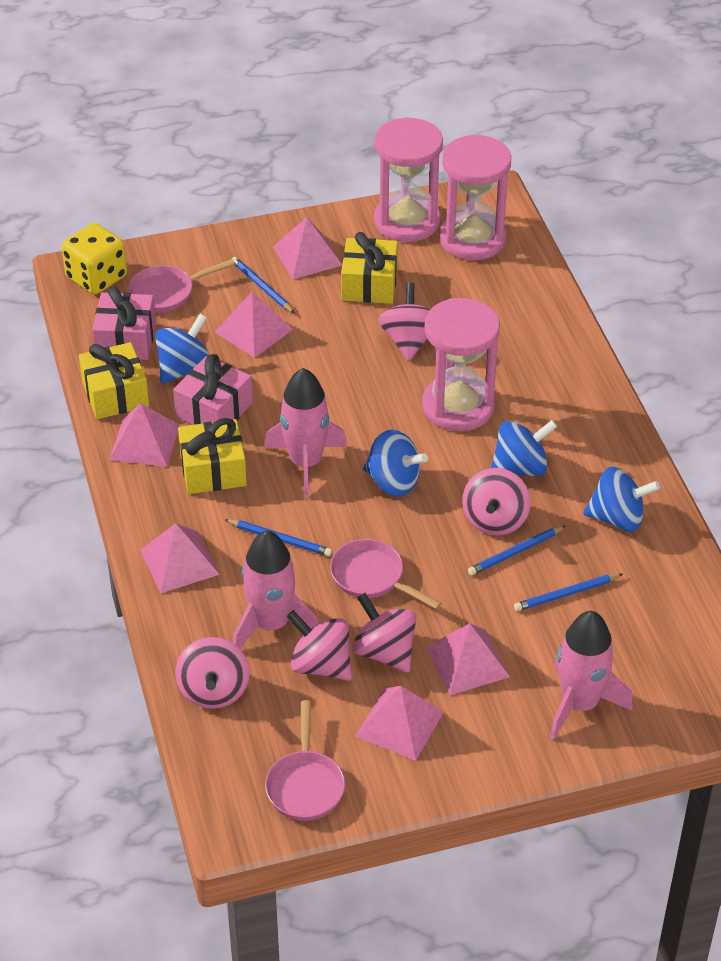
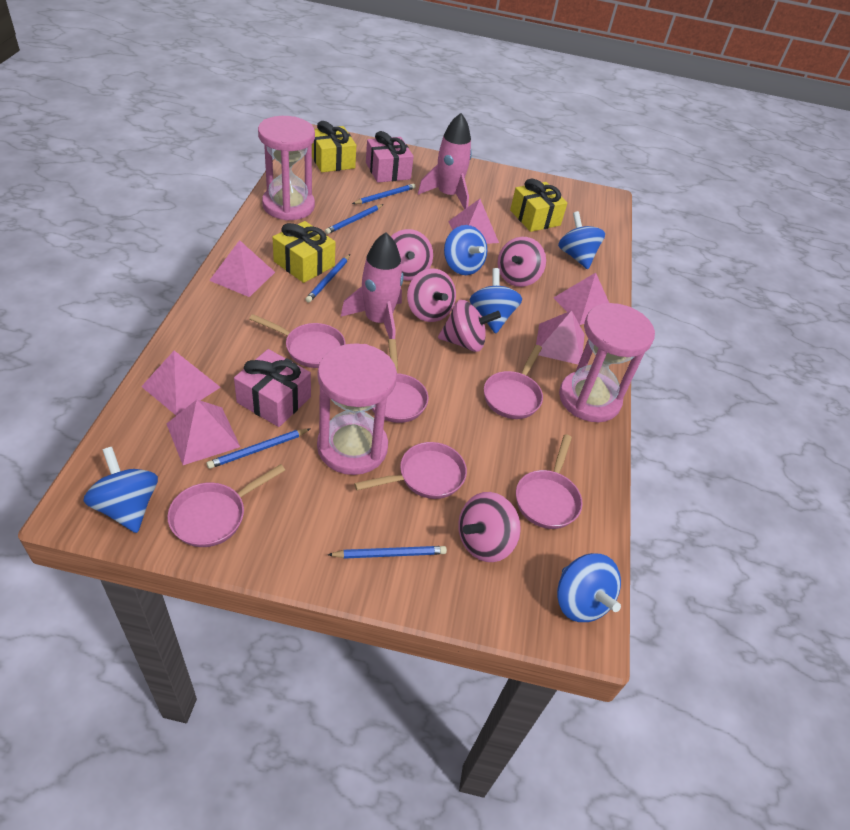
blue pencil: [225,519,332,556] [232,257,295,313] [468,526,566,575] [514,574,623,611] = 4 -> [207,429,310,469] [305,254,350,303] [325,204,384,234] [328,546,447,559] [352,184,416,204] = 5
blue spinning top: [155,314,209,384] [363,430,428,497] [491,420,557,476] [583,467,660,532] = 4 -> [83,447,158,533] [444,225,487,275] [470,268,522,333] [557,553,621,622] [558,211,605,269] = 5
pink pan: [128,259,235,313] [265,700,345,821] [330,539,442,609] = 3 -> [167,464,285,547] [249,314,346,368] [354,442,467,499] [372,339,429,423] [484,345,543,419] [516,434,583,529] = 6
pink rocket: [233,530,318,649] [264,368,347,498] [550,611,633,740] = 3 -> [341,232,404,339] [418,113,472,209] = 2
yellow dice: [62,223,127,294] = 1 -> none = 0

